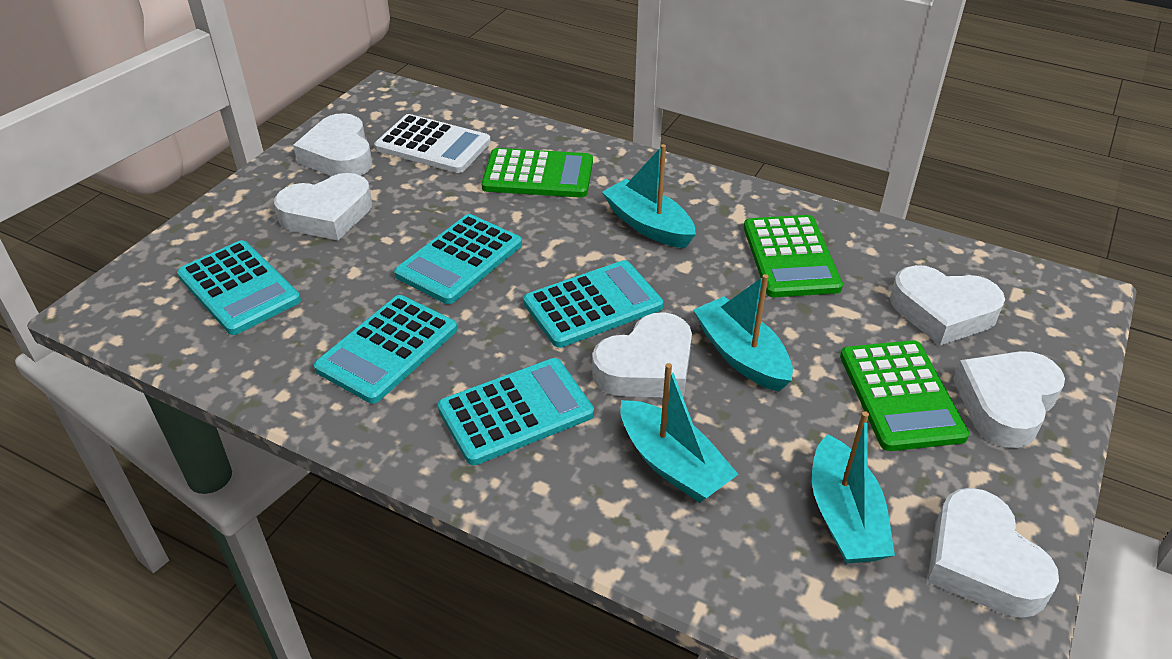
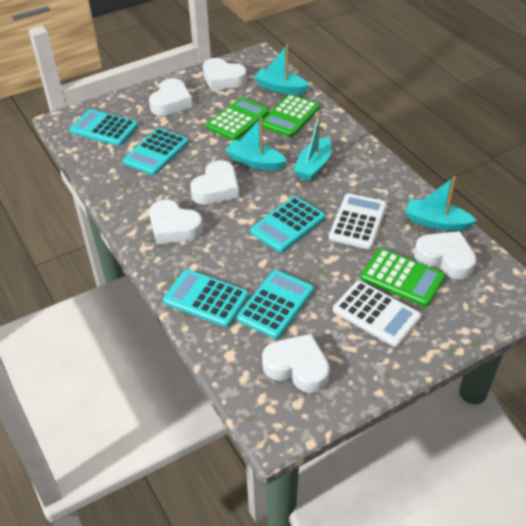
white calculator: [374,114,491,173] = 1 -> [329,193,387,249] [333,281,421,347] = 2

